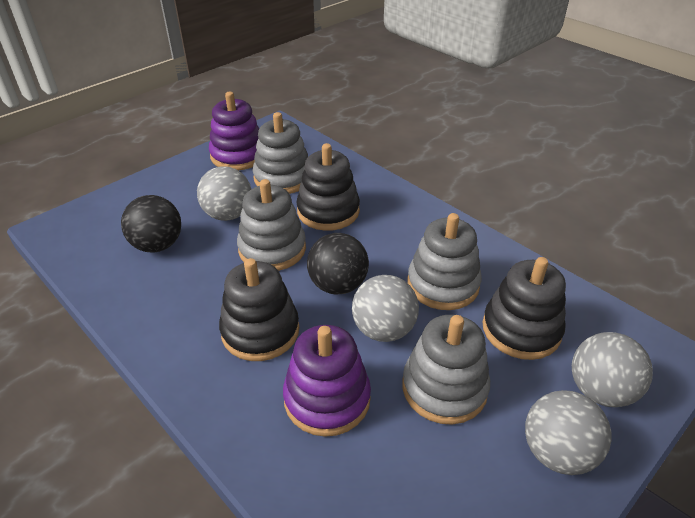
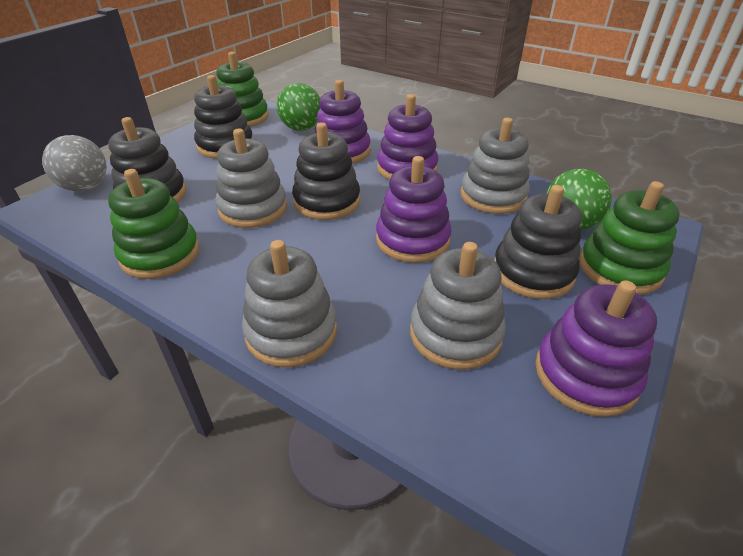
black ball: [121,195,181,252] [307,233,369,295] = 2 -> none = 0
black stacking toy: [219,258,299,361] [296,143,360,231] [483,257,566,360] = 3 -> [108,117,186,203] [194,75,253,159] [292,122,360,220] [494,185,582,299] = 4
green ball: none = 0 -> [277,83,320,131] [546,169,612,230] = 2
green stacking toy: none = 0 -> [108,169,200,279] [216,52,269,127] [579,181,679,295] = 3
grey ball: [197,166,251,221] [352,275,419,342] [525,390,612,475] [572,332,653,407] = 4 -> [42,135,107,192] = 1
purple stacking toy: [209,92,259,170] [283,325,371,437] = 2 -> [315,80,371,164] [376,156,452,263] [377,94,438,180] [535,281,657,417] = 4

